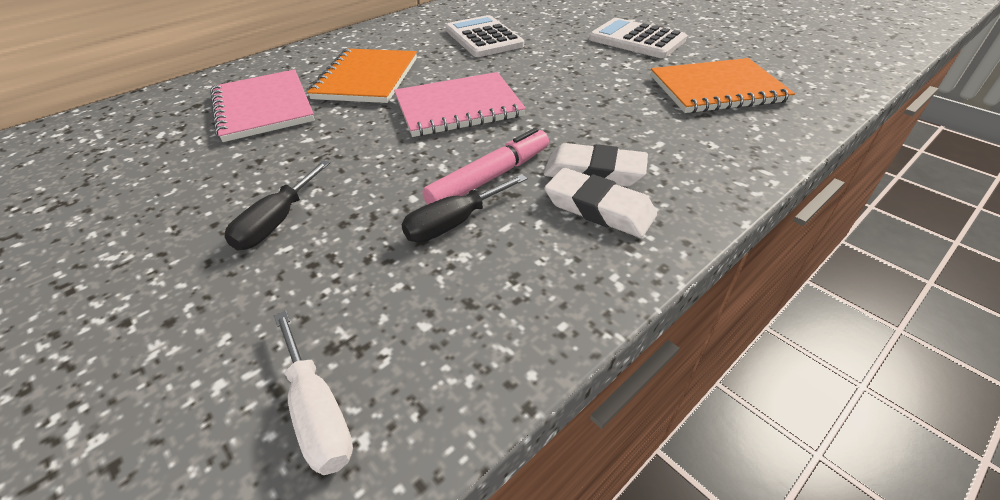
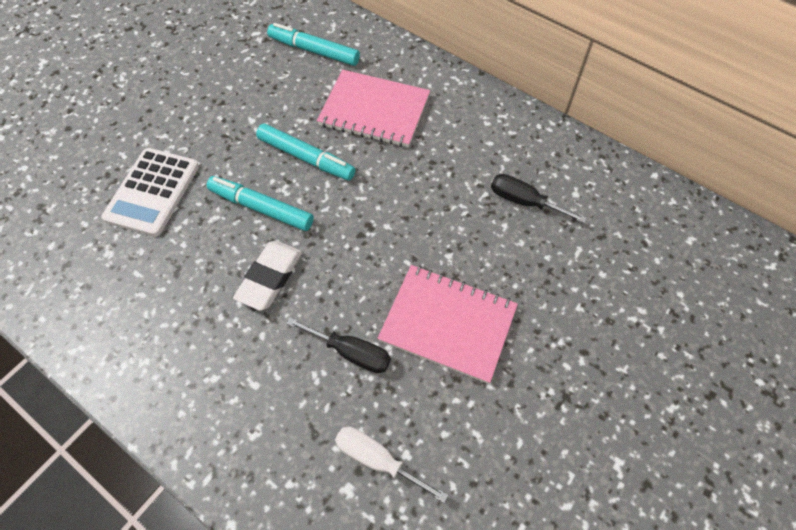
orange notebook: [307,49,417,103] [651,58,795,113] = 2 -> none = 0
pink marker: [422,128,549,205] = 1 -> none = 0
turquoise marker: none = 0 -> [206,176,314,231] [256,123,355,181] [267,23,360,66] = 3
white calculator: [446,15,524,57] [589,18,687,58] = 2 -> [101,148,199,237] = 1
white eraser: [544,143,648,187] [544,168,657,238] = 2 -> [233,241,302,311] = 1

